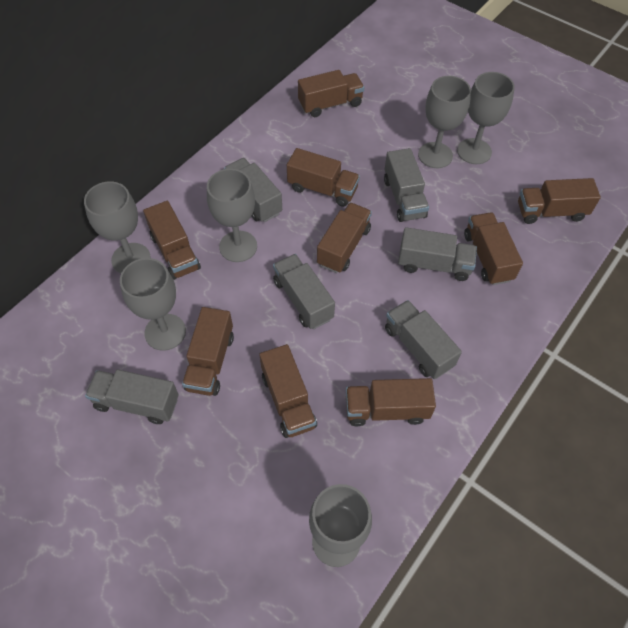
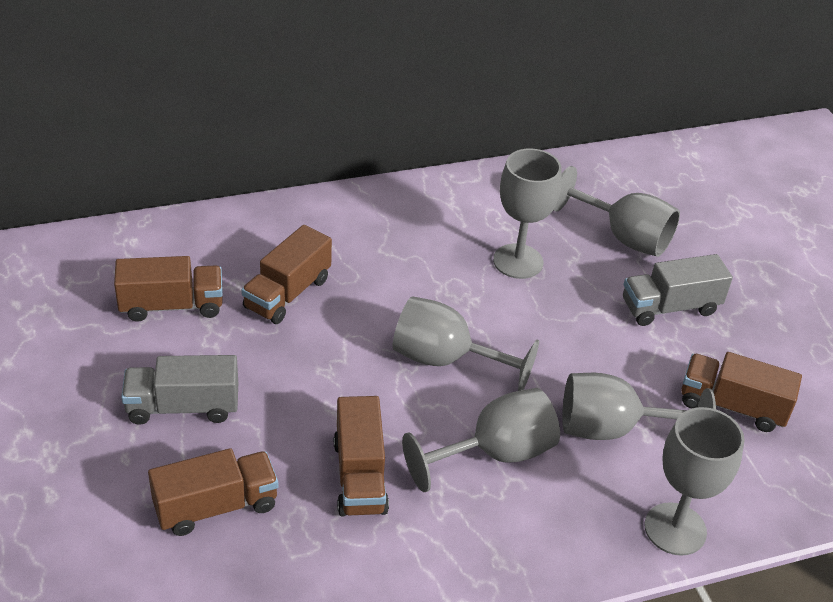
brown truck: [143,201,201,280] [182,307,234,396] [259,344,317,438] [287,148,360,207] [298,70,364,117] [317,203,372,273] [346,378,436,426] [464,212,523,285] [518,178,601,224] = 9 -> [114,256,223,322] [148,448,278,536] [241,225,332,324] [334,396,389,516] [681,352,802,432] = 5
grey truck: [85,370,179,424] [224,158,282,222] [273,254,335,329] [384,148,429,222] [385,300,462,379] [398,227,477,281] = 6 -> [121,355,238,425] [623,254,733,326] = 2

